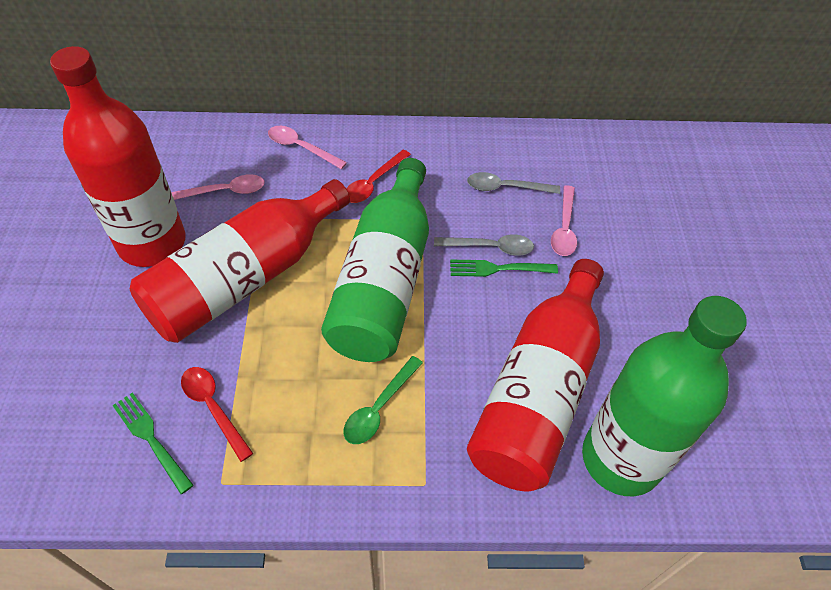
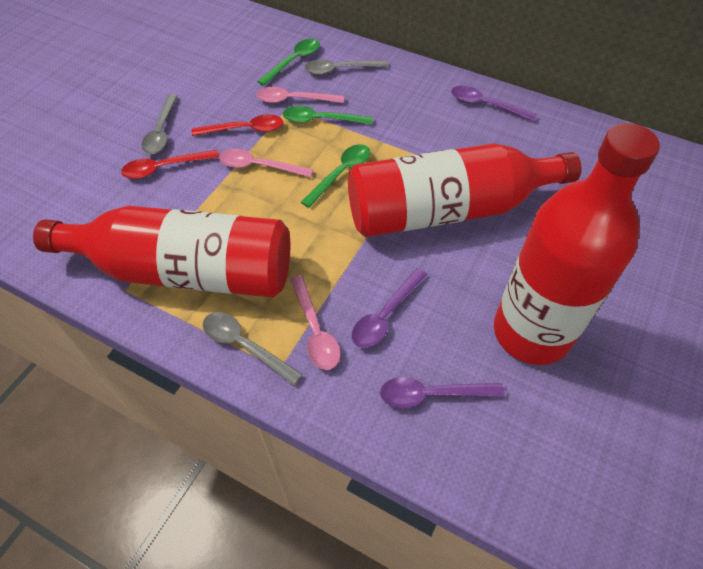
green bottle: [321,158,429,362] [582,296,747,496] = 2 -> none = 0
green fork: [112,392,193,494] [450,260,558,277] = 2 -> none = 0
green spoon: [343,356,423,444] = 1 -> [257,39,320,86] [283,106,373,125] [301,144,370,208] = 3
grey spoon: [434,234,534,256] [467,172,560,194] = 2 -> [141,94,177,154] [203,312,303,386] [304,59,388,75] = 3
purple spoon: none = 0 -> [352,268,427,348] [380,377,505,408] [451,85,537,121] = 3

